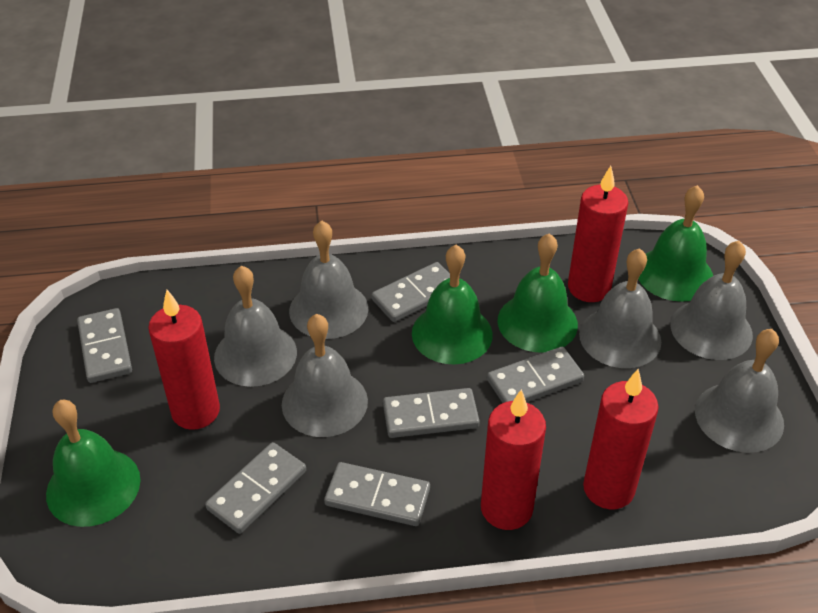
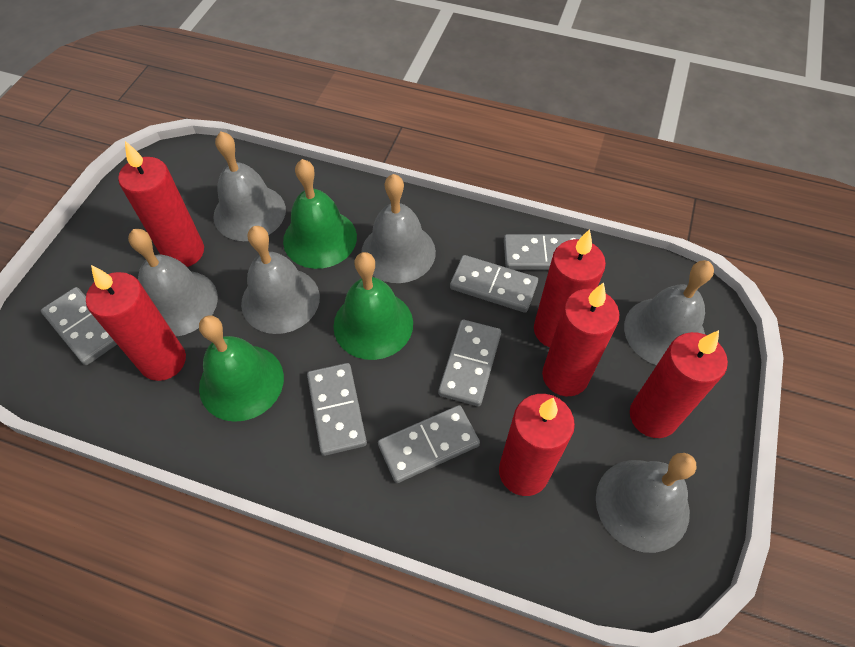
green bell: [46,400,141,527] [412,245,493,365] [498,233,578,353] [638,185,713,302] = 4 -> [199,315,284,422] [283,159,357,269] [333,252,413,360] = 3
red candle: [148,290,220,430] [481,389,546,530] [568,166,628,302] [583,369,659,509] = 4 -> [86,265,186,381] [118,141,204,267] [499,394,575,496] [534,229,606,348] [542,283,619,396] [630,330,728,438] = 6

